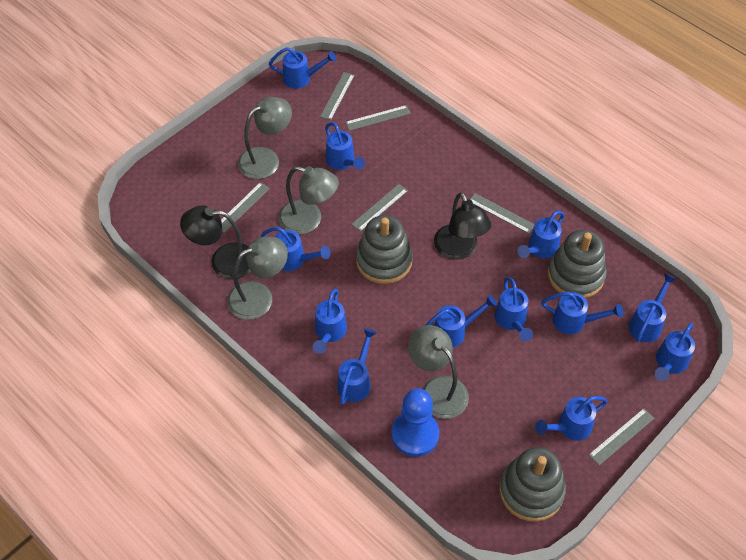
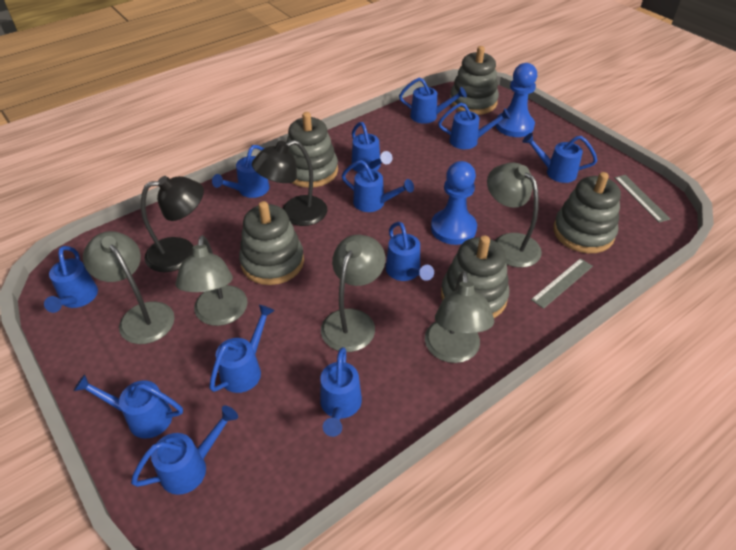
blue pawn: [392,389,439,457] = 1 -> [431,161,477,245] [496,63,537,137] = 2
grey lamp: [227,237,288,320] [238,97,292,179] [278,166,339,234] [408,325,469,419] = 4 -> [83,231,175,344] [175,235,248,326] [321,235,385,352] [425,271,494,363] [487,163,542,268] = 5
grey ruler: [221,182,270,233] [320,72,355,120] [345,105,411,131] [351,184,408,232] [470,193,535,234] [589,408,654,465] = 6 -> [531,258,593,309] [615,175,670,223] = 2
grey stacking toy: [356,215,413,284] [499,447,566,522] [547,230,607,298] = 3 -> [239,201,304,285] [286,112,338,188] [441,235,510,318] [450,46,499,115] [553,172,621,253] = 5

